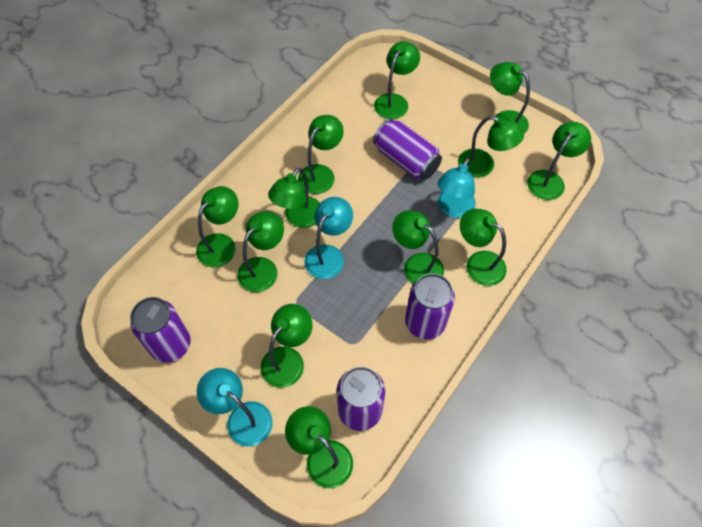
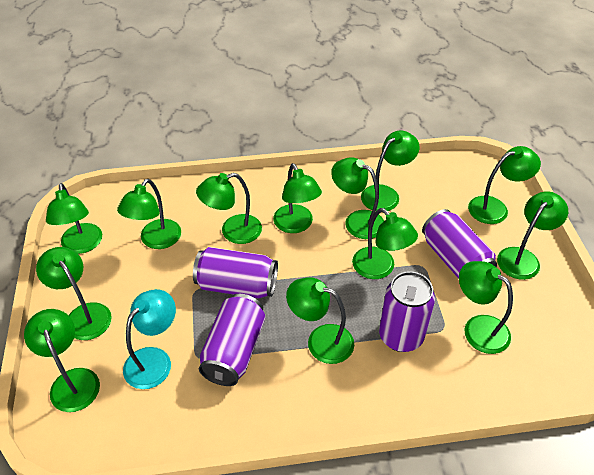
green lamp: [196,186,238,267] [237,211,284,292] [261,304,312,388] [268,168,320,228] [285,406,353,488] [298,115,344,194] [374,41,420,119] [392,210,444,284] [458,116,524,178] [460,208,507,286] [490,62,530,133] [527,122,591,200] = 12 -> [24,309,100,412] [36,247,112,340] [46,183,102,254] [117,179,181,249] [196,173,262,244] [273,163,322,233] [286,277,354,364] [331,157,384,239] [352,208,418,279] [361,130,420,211] [459,261,513,354] [468,146,541,224] [497,191,568,280] = 13
turquoise lamp: [197,368,273,447] [304,197,353,279] [438,158,476,218] = 3 -> [123,289,176,389] = 1

